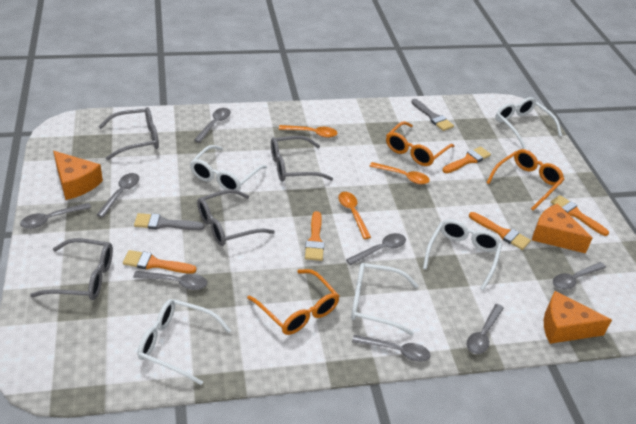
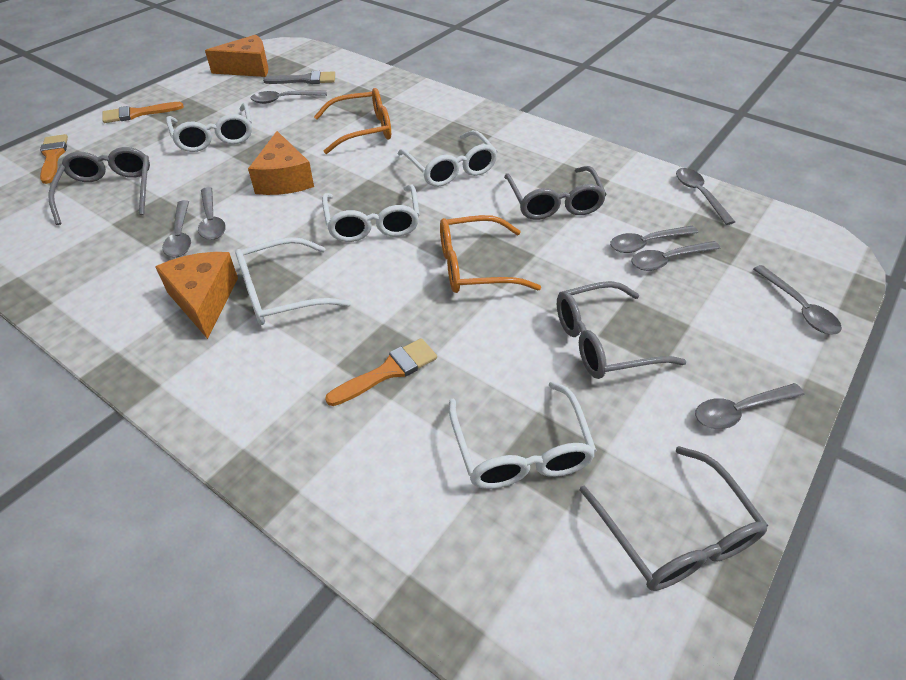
grey brush: [134,213,204,230] [411,99,454,131] = 2 -> [263,71,335,84] = 1
orange brush: [123,250,197,274] [305,211,324,261] [443,147,491,173] [469,212,531,250] [550,195,609,236] = 5 -> [40,134,68,184] [102,102,184,123] [325,338,437,406] = 3
orange glasses: [247,269,339,335] [386,121,455,166] [486,149,564,211] = 3 -> [314,88,391,154] [440,215,541,293] = 2
orange spoon: [279,125,338,138] [338,192,371,239] [370,162,430,184] = 3 -> none = 0

